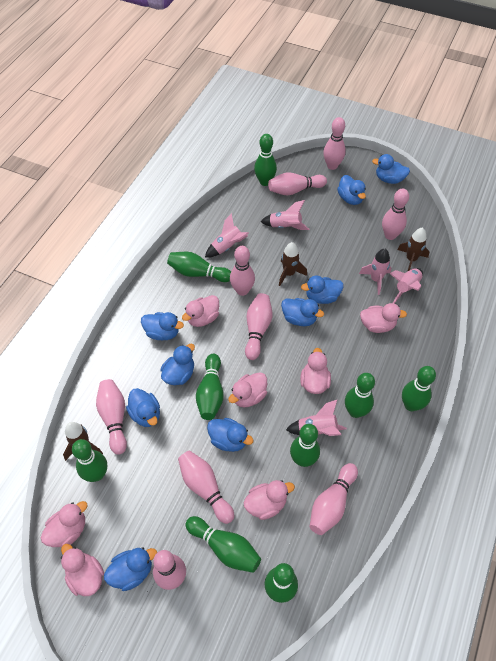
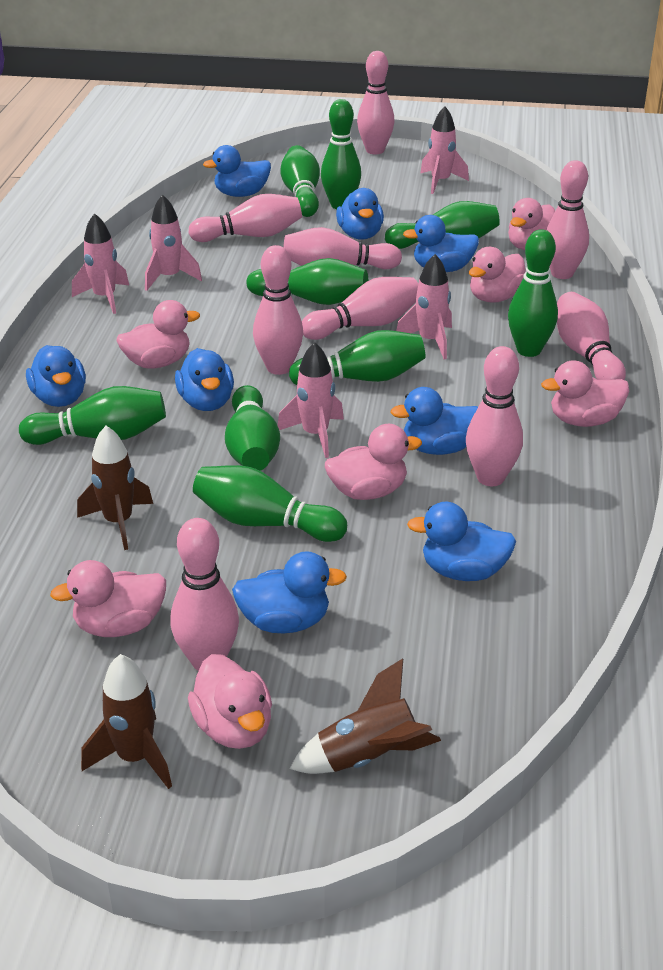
blue duck: [104,548,157,591] [126,388,160,427] [141,312,184,340] [161,344,195,385] [207,418,254,452] [281,298,324,326] [301,275,343,304] [337,175,366,205] [372,154,410,184] = 9 -> [26,345,86,407] [175,348,234,411] [203,145,271,197] [232,551,347,634] [336,188,384,240] [390,387,478,455] [403,215,479,272] [407,502,516,581] = 8

